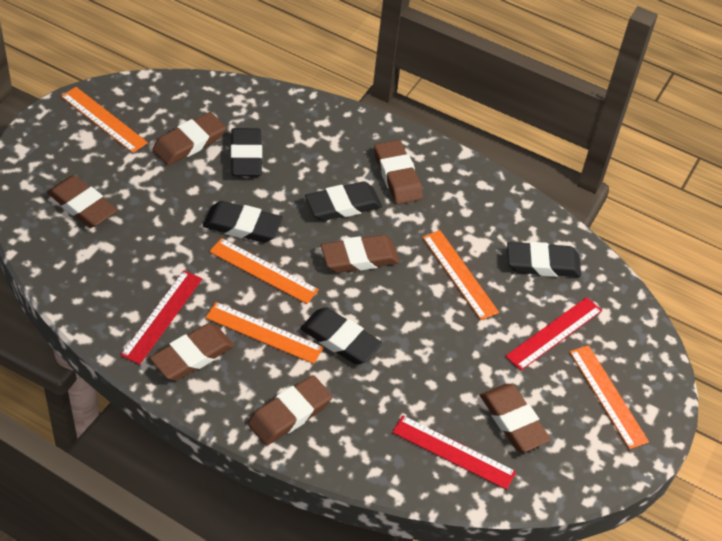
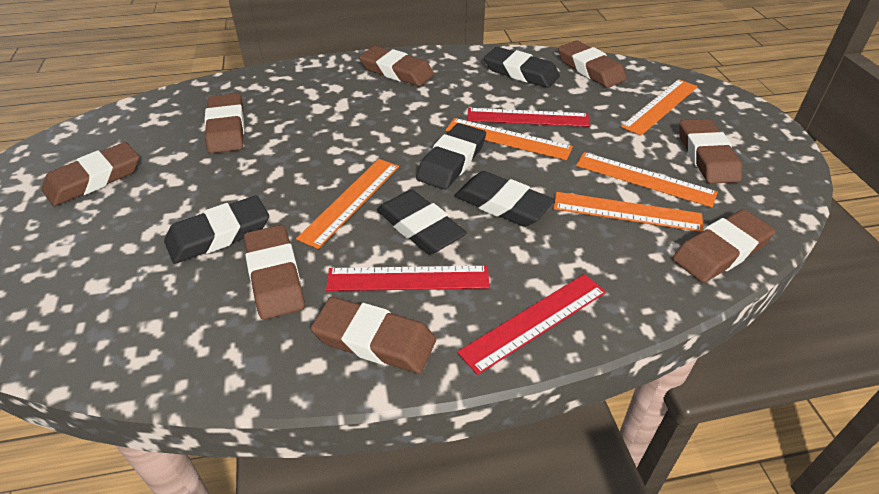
brown eraser: [47,175,117,228] [150,323,234,381] [152,112,226,166] [247,375,333,446] [321,235,400,273] [374,140,423,204] [480,384,551,452] = 7 -> [42,142,139,206] [205,93,244,153] [244,225,305,320] [311,297,436,374] [359,46,434,86] [558,40,627,88] [672,209,776,283] [680,119,742,184] = 8

